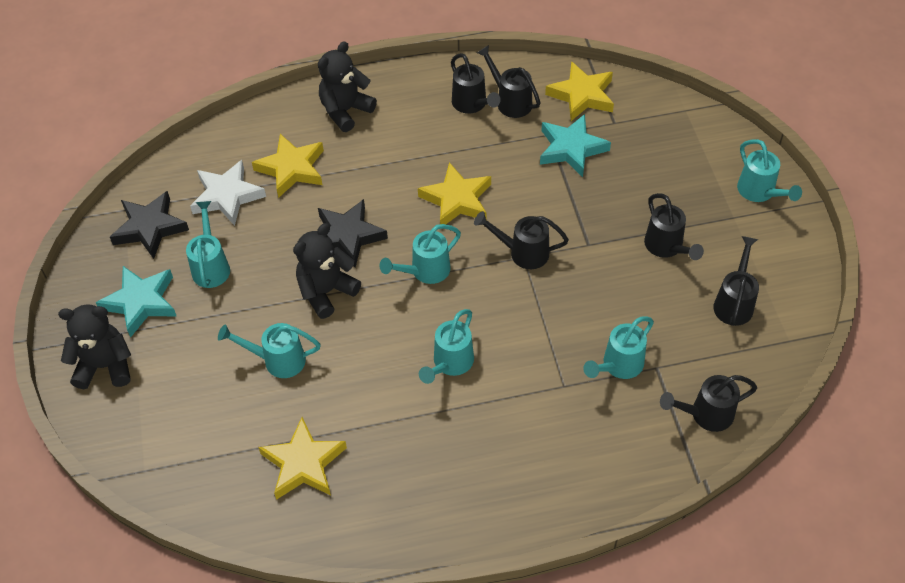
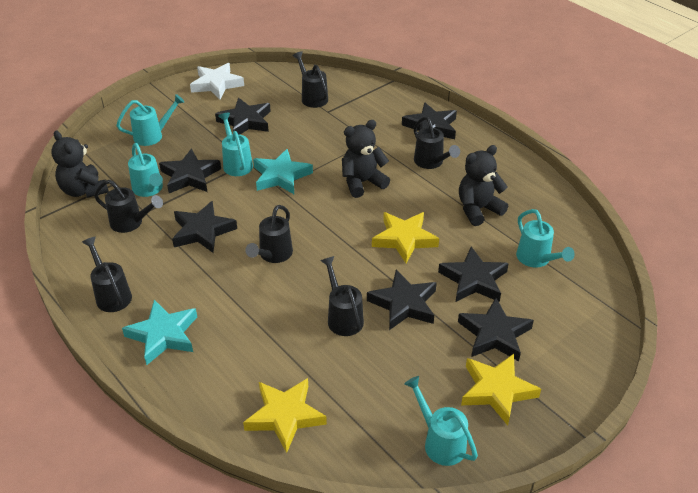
black star: [110,191,189,259] [318,199,388,268] = 2 -> [159,149,221,193] [172,201,237,253] [215,98,271,135] [367,270,437,330] [402,102,457,139] [438,247,509,302] [458,298,534,361] = 7
turquoise watering can: [186,201,230,288] [218,323,321,378] [380,224,461,284] [419,309,474,384] [583,316,654,379] [737,139,802,202] = 6 -> [116,94,184,146] [128,143,163,197] [218,113,253,176] [404,376,478,466] [516,209,575,268] = 5
yellow star: [252,134,324,198] [258,417,347,500] [418,162,491,224] [545,61,614,121] = 4 -> [243,378,327,453] [372,212,439,264] [461,354,541,426] = 3

